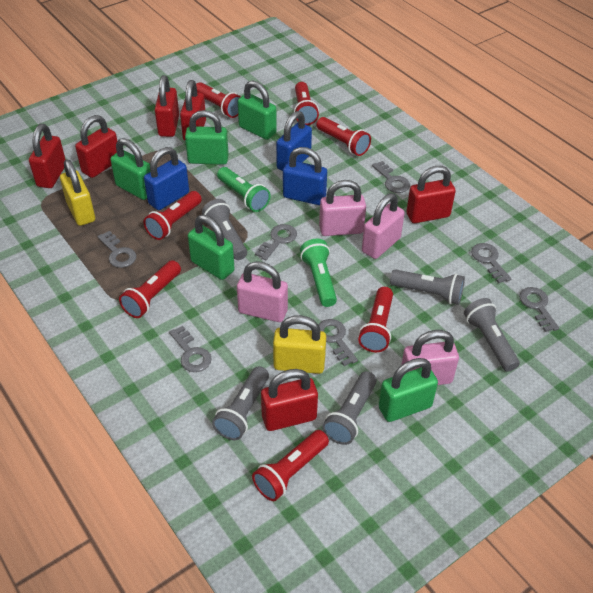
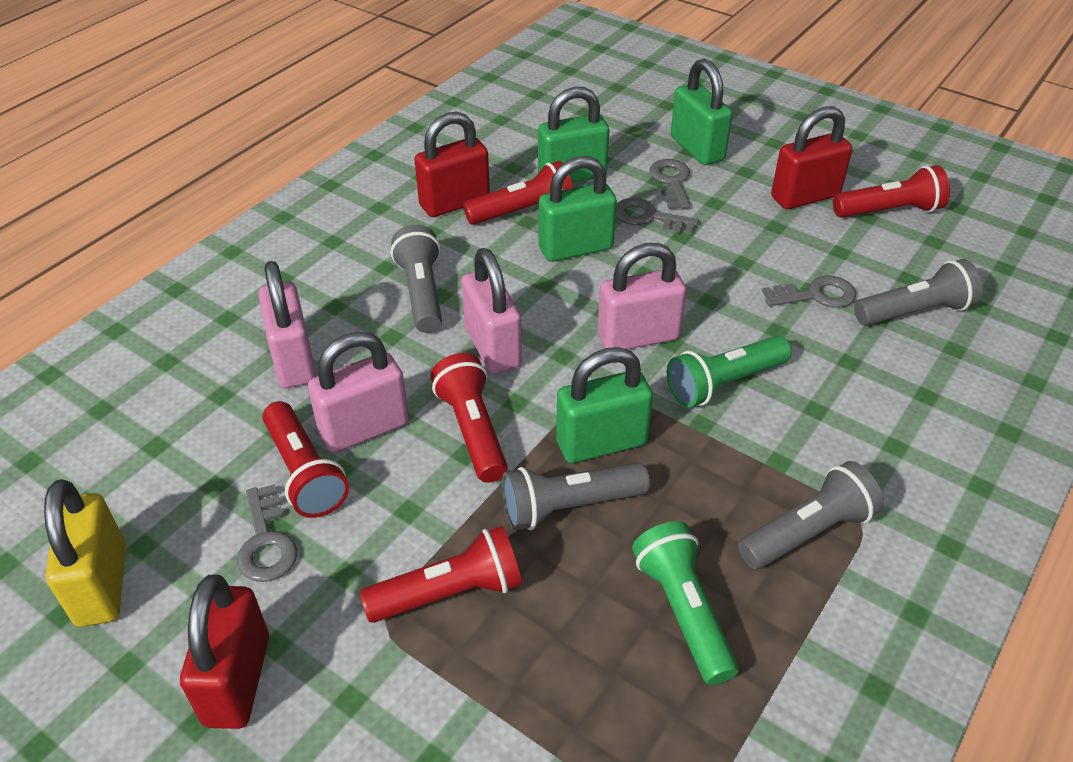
blue padlock: [144,147,189,210] [276,111,312,171] [283,147,327,205] = 3 -> none = 0
green padlock: [110,138,150,200] [185,110,229,165] [188,215,234,280] [238,80,277,140] [379,358,438,422] = 5 -> [538,87,609,183] [539,156,617,262] [556,347,653,463] [671,59,733,165] = 4
grey flashlight: [202,199,247,260] [212,366,269,440] [322,371,377,445] [390,269,465,305] [464,298,520,372] = 5 -> [391,225,442,333] [502,462,650,530] [738,461,884,569] [854,259,983,326] = 4
grey key: [97,231,137,268] [169,326,212,372] [255,224,297,260] [318,319,358,366] [372,161,410,193] [471,243,511,283] [519,287,559,332] = 7 -> [237,484,298,582] [616,198,699,234] [649,159,690,209] [762,276,856,308] = 4
red flashlight: [119,260,181,318] [143,191,202,240] [196,82,241,118] [252,430,329,501] [294,82,319,125] [316,117,371,156] [358,287,393,352] = 7 -> [262,401,349,518] [360,526,522,623] [431,353,508,483] [463,161,573,225] [833,165,950,218] = 5
red padlock: [29,124,66,188] [75,115,117,178] [155,75,179,137] [180,80,206,140] [261,369,318,431] [406,166,456,223] = 6 -> [180,575,269,729] [414,112,490,217] [771,106,853,209] = 3
yellow padlock: [60,160,95,226] [273,315,326,374] = 2 -> [44,479,126,627] = 1

